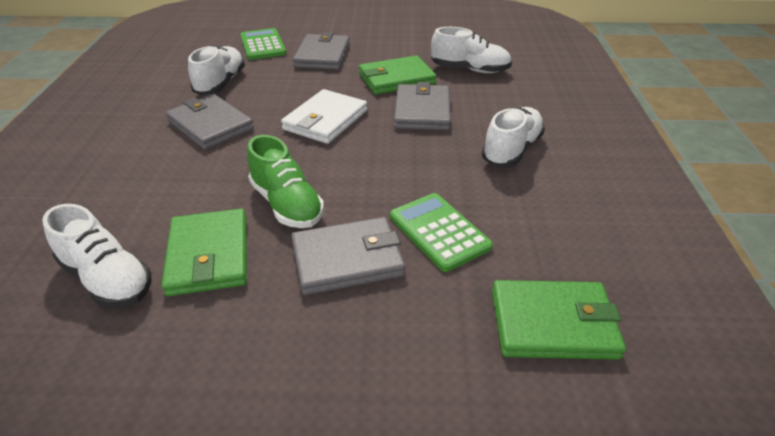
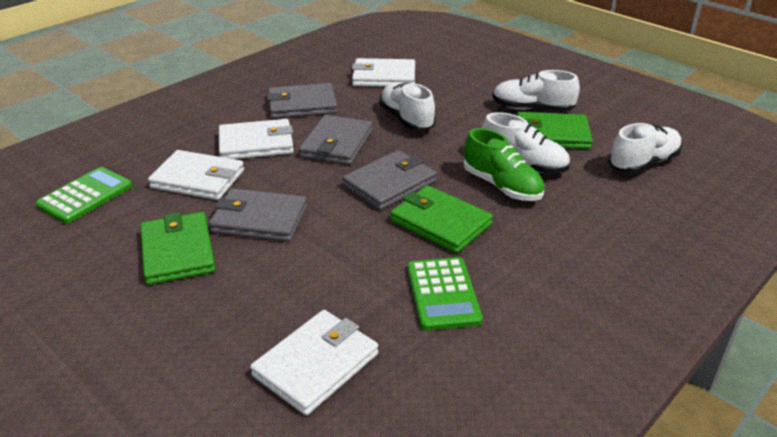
white wallet: [281,89,367,144] = 1 -> [148,150,244,200] [219,119,294,159] [250,310,378,416] [352,58,415,87] = 4

